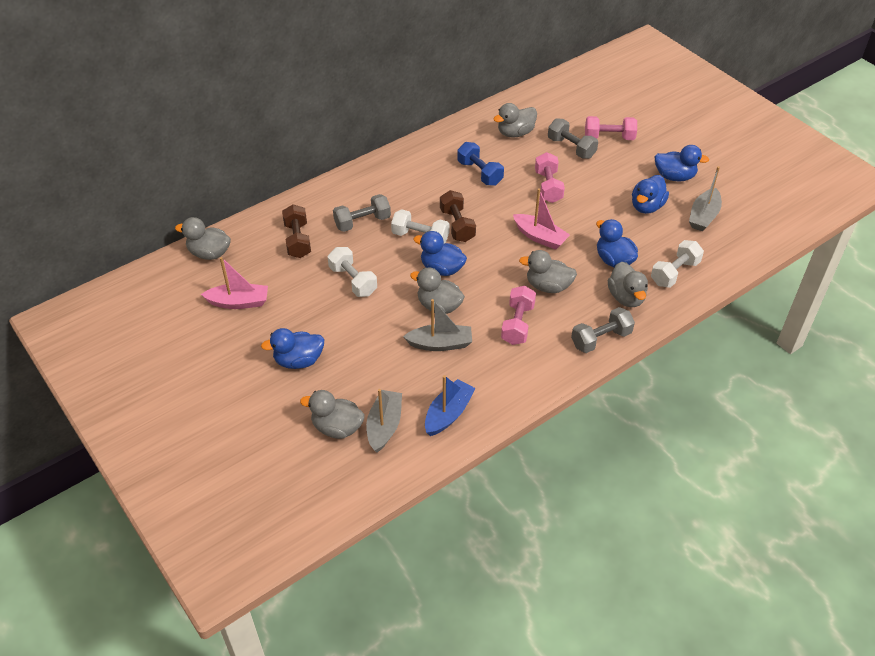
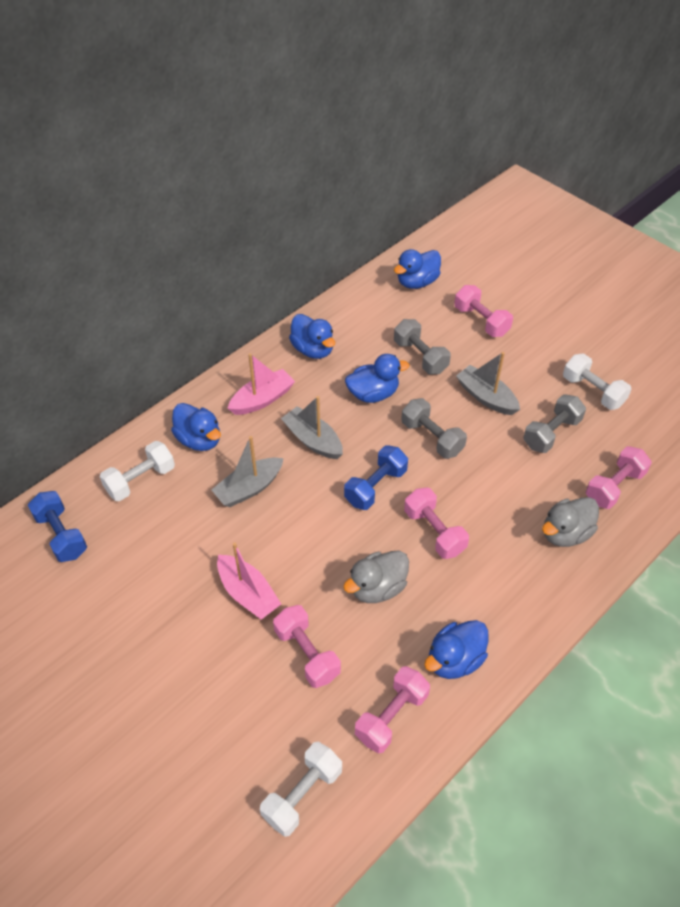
blue boat: [425,375,475,436] = 1 -> none = 0
blue dumbbell: [457,142,504,186] = 1 -> [28,491,87,562] [344,445,408,510] = 2
brown dumbbell: [282,204,311,258] [440,190,476,242] = 2 -> none = 0
grey duck: [175,217,231,260] [300,390,365,439] [410,268,465,314] [493,103,537,138] [519,250,577,293] [608,262,648,307] = 6 -> [343,550,409,603] [542,497,599,547] = 2
pink dumbbell: [501,286,536,345] [535,152,565,203] [585,116,637,140] = 3 -> [273,605,341,688] [355,666,430,753] [404,488,469,559] [454,285,513,337] [586,446,652,509] = 5

